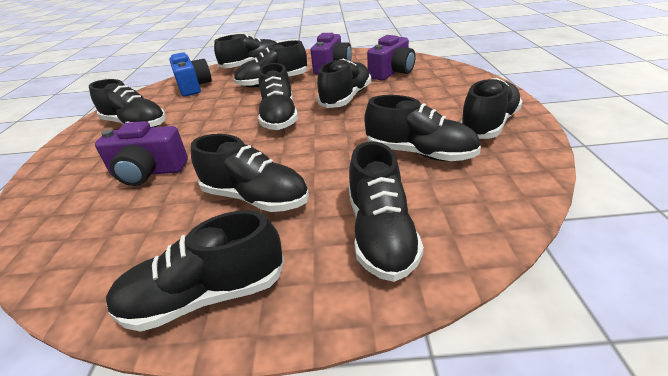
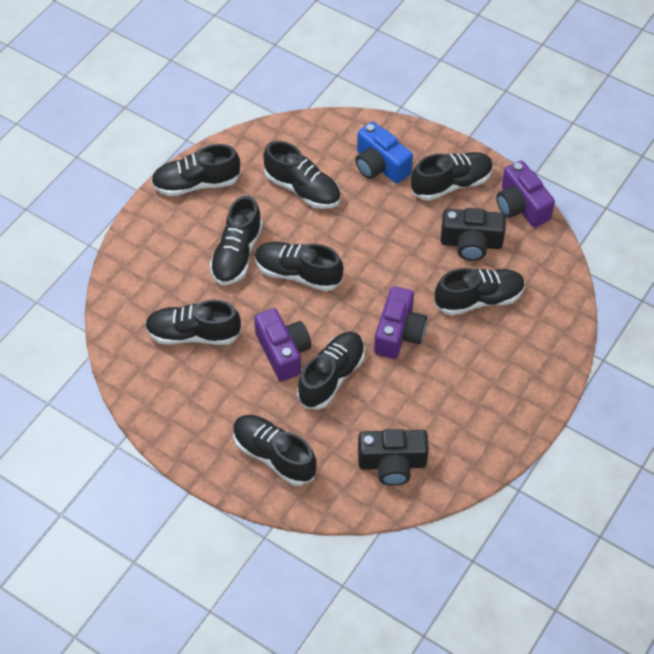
black camera: none = 0 -> [358,429,429,486] [441,208,506,261] = 2
black shoe: [89,79,166,127] [106,210,284,332] [191,134,309,212] [214,34,277,68] [234,40,307,87] [258,63,298,130] [317,59,371,108] [349,142,424,282] [364,95,481,161] [460,78,523,139] = 10 -> [145,300,241,345] [151,144,240,196] [210,196,263,285] [233,415,316,486] [255,242,343,291] [263,141,341,209] [297,332,365,409] [411,152,493,201] [435,268,525,315] = 9

